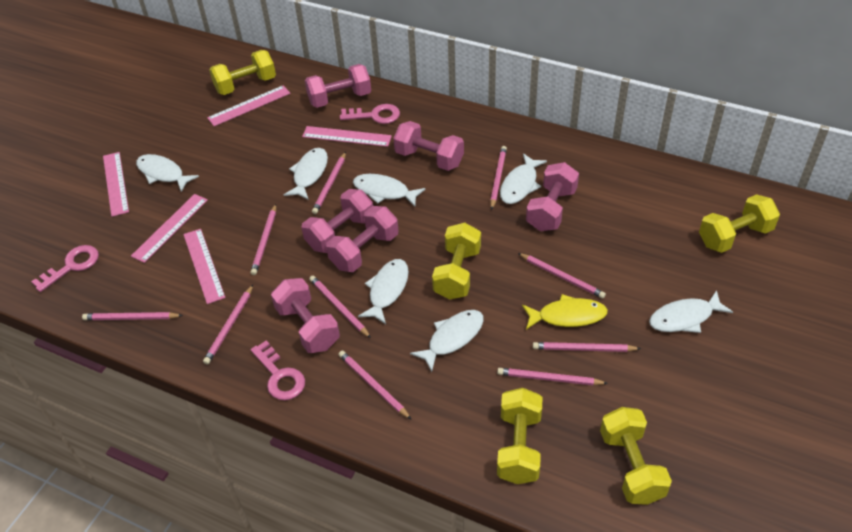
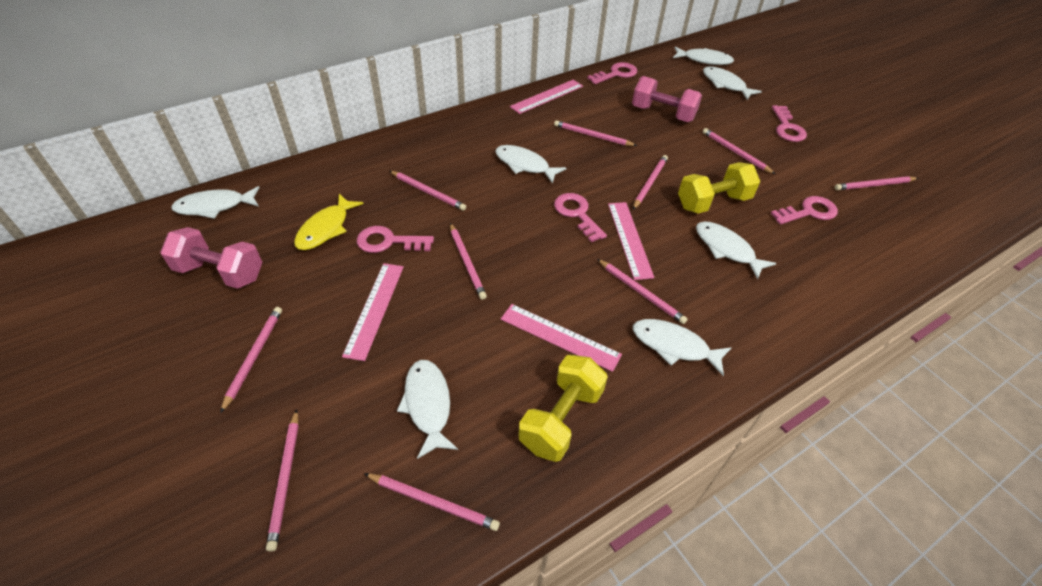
pink dumbbell: [271,278,340,353] [301,189,373,253] [305,64,371,108] [326,206,398,272] [393,121,464,171] [526,162,579,231] = 6 -> [160,227,262,289] [632,76,702,122] = 2
pink key: [31,245,99,292] [251,340,305,400] [340,104,400,124] = 3 -> [357,226,434,253] [554,193,607,242] [587,62,637,84] [770,196,838,225] [772,105,807,142] = 5
pink ruler: [103,152,129,217] [131,194,208,263] [183,229,226,304] [207,85,290,126] [302,126,392,147] = 5 -> [342,263,404,361] [501,304,622,372] [510,80,583,114] [608,202,654,280] = 4
yellow dumbbell: [209,50,276,95] [432,223,481,300] [497,388,542,484] [600,407,672,505] [699,194,780,253] = 5 -> [519,355,608,462] [678,162,761,214] = 2

